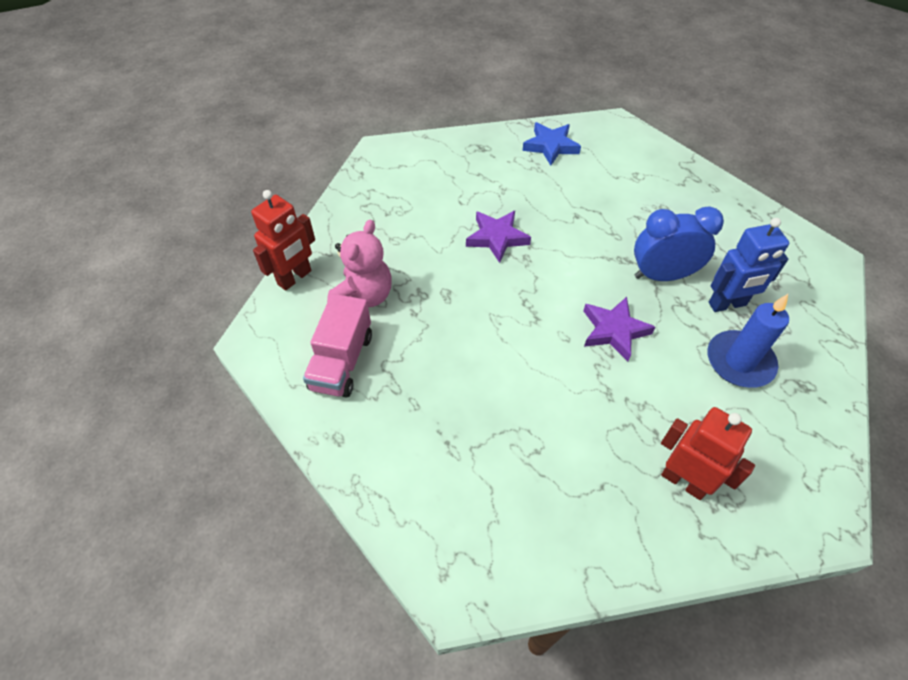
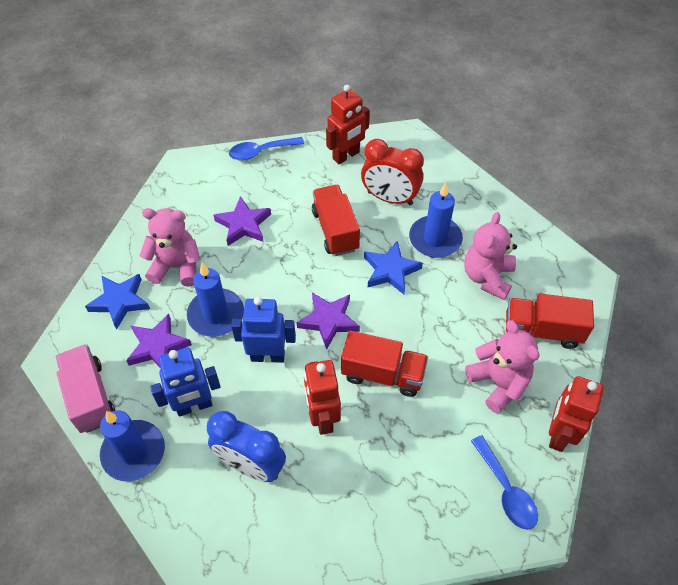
blue candle: [707,294,789,388] = 1 -> [100,410,165,481] [187,263,244,337] [409,183,463,258] = 3
blue robot: [709,218,789,312] = 1 -> [150,348,221,416] [231,297,296,363] = 2
blue spoon: none = 0 -> [229,137,304,160] [471,435,538,530] = 2
blue star: [522,122,581,166] = 1 -> [85,274,150,330] [364,240,423,294] = 2
pink teddy bear: [327,220,392,307] = 1 -> [139,208,201,287] [464,212,517,300] [465,320,539,414] = 3
purple star: [466,211,531,263] [583,297,655,361] = 2 -> [126,314,192,369] [213,196,271,246] [297,292,360,350] = 3
red clock: none = 0 -> [361,139,424,205] = 1
red robot: [251,190,315,291] [661,407,755,500] = 2 -> [304,360,341,435] [326,85,370,164] [549,376,604,452] = 3
red truck: none = 0 -> [312,185,360,256] [341,331,428,397] [506,294,594,349] = 3

